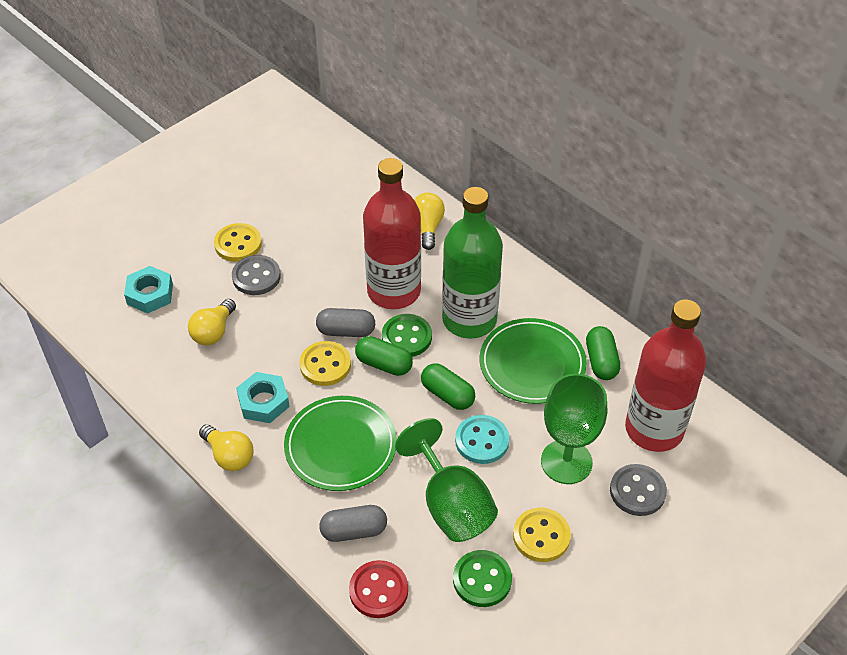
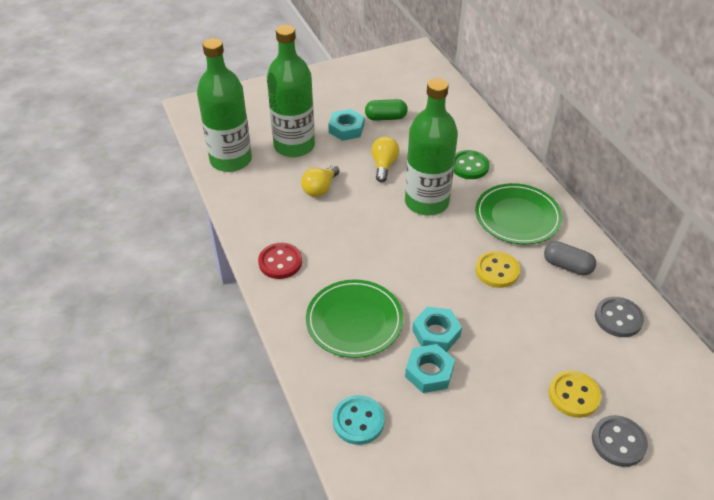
green bottle: [442,187,503,339] = 1 -> [197,38,252,172] [267,25,315,157] [405,78,458,216] = 3
green button: [382,314,432,357] [453,550,512,607] = 2 -> [454,150,490,179] = 1
green capsule: [355,336,413,376] [421,363,475,410] [586,326,620,380] = 3 -> [365,99,408,121] = 1
green goblet: [395,418,498,542] [541,374,607,484] = 2 -> none = 0
grey capsule: [316,308,375,337] [319,505,387,542] = 2 -> [544,241,596,275] = 1
red bottle: [363,158,421,309] [625,300,706,452] = 2 -> none = 0
turquoise nut: [124,266,173,314] [236,372,290,423] = 2 -> [328,109,364,141] [405,344,455,393] [412,307,462,352] = 3
yellow button: [214,223,262,262] [299,341,351,386] [513,508,571,562] = 3 -> [475,251,520,288] [548,370,601,418] = 2
yellow light bulb: [188,299,236,345] [199,424,253,471] [414,193,445,250] = 3 -> [301,165,339,197] [371,136,399,182] = 2

